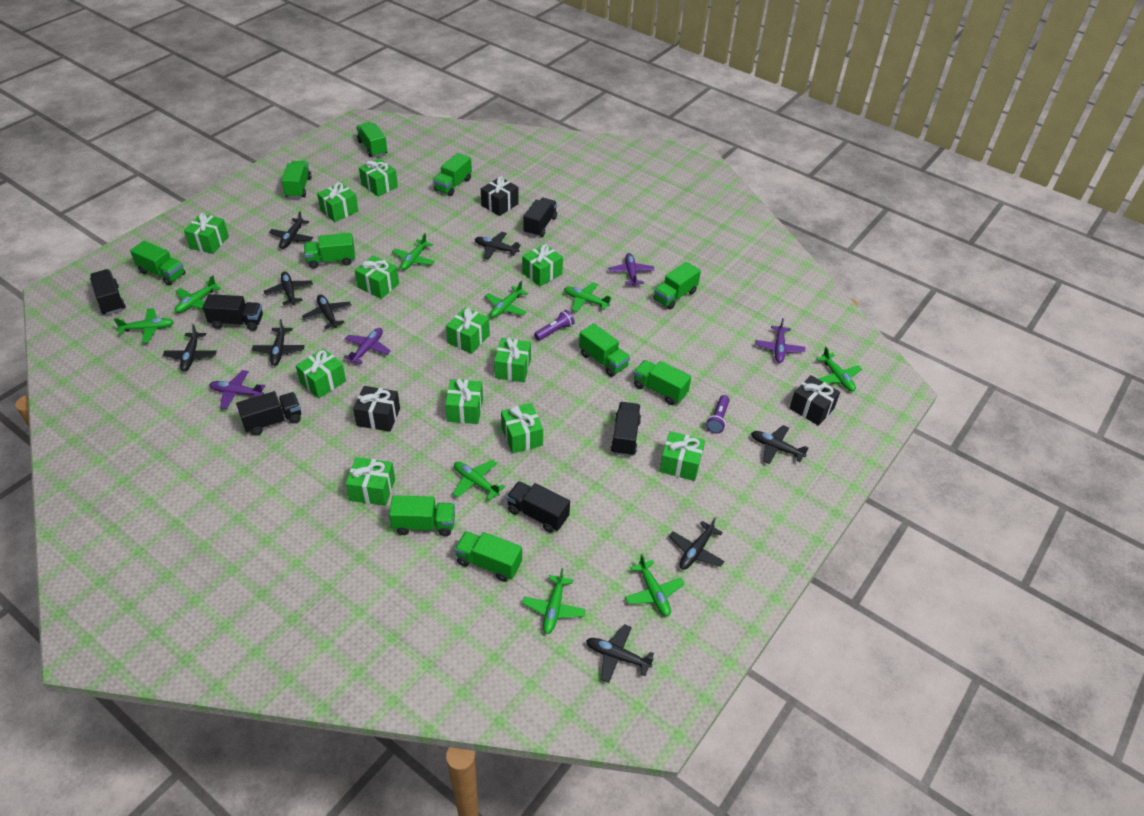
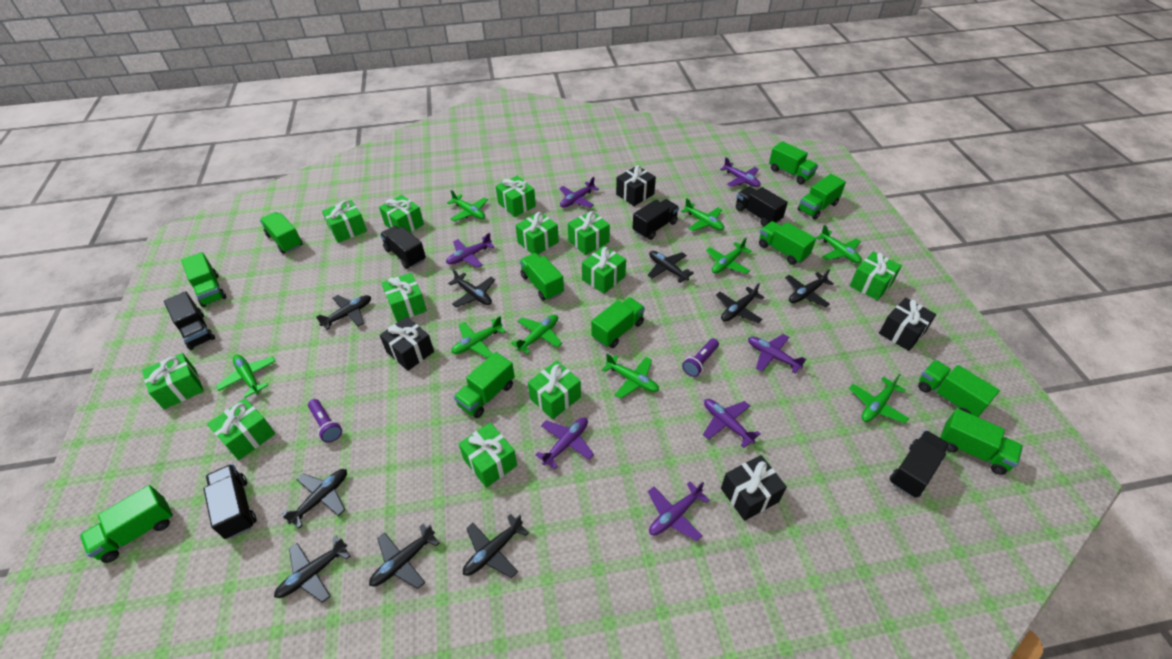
black gift: [353,386,400,432] [481,176,519,216] [789,375,840,426] = 3 -> [380,317,434,371] [616,165,656,206] [721,455,787,521] [879,298,936,351] = 4
green truck: [130,241,186,285] [281,161,312,198] [304,233,355,269] [356,122,387,157] [389,495,455,536] [433,153,472,196] [455,531,522,582] [579,323,630,377] [634,360,691,405] [653,262,701,310] = 10 -> [80,485,173,563] [181,252,227,307] [260,212,303,254] [454,352,515,418] [520,253,564,300] [591,297,645,348] [759,221,816,265] [769,141,818,184] [798,174,846,219] [918,360,1000,417] [940,408,1023,475] = 11
purple plane: [209,370,265,410] [344,328,391,364] [608,253,655,286] [755,318,805,363] = 4 -> [446,233,494,268] [536,417,594,469] [559,177,599,208] [648,482,710,542] [703,399,761,448] [720,157,761,187] [748,334,806,374] = 7

